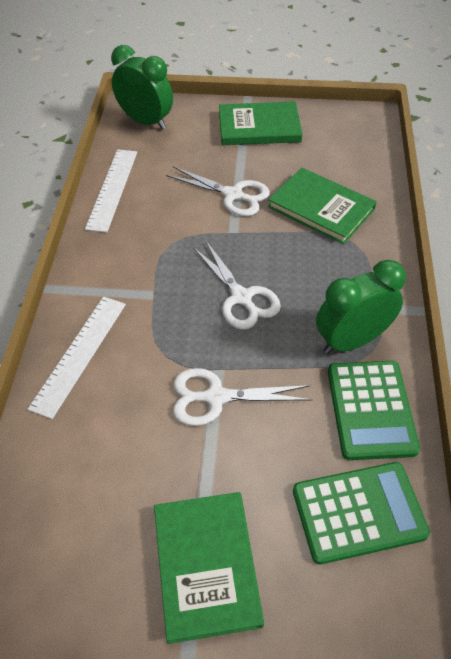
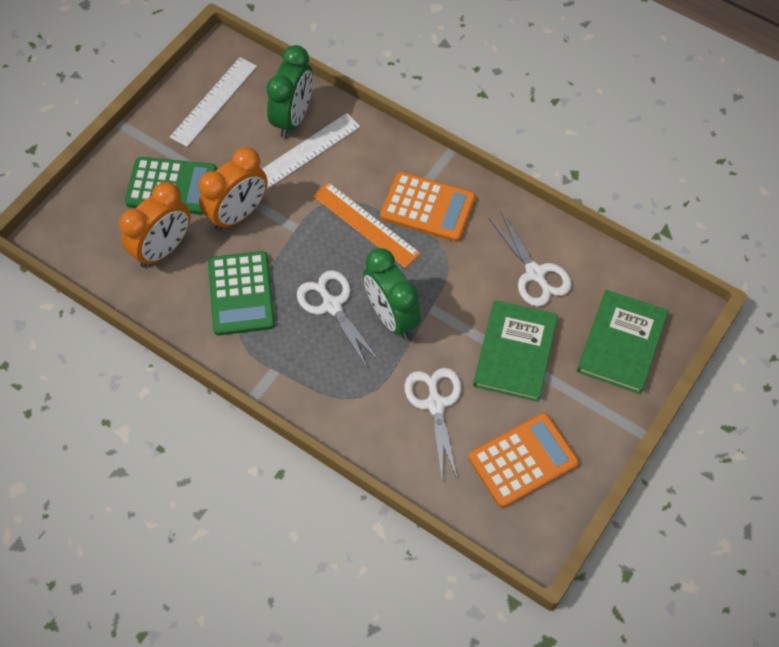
green book: [154,492,264,644] [219,101,303,145] [268,167,377,244] = 3 -> [473,300,558,402] [577,290,668,394] = 2
orange calculator: none = 0 -> [380,172,476,242] [469,413,579,508] = 2
orange clock: none = 0 -> [119,182,191,268] [198,147,268,231] = 2
orange ruler: none = 0 -> [313,182,421,268] = 1

